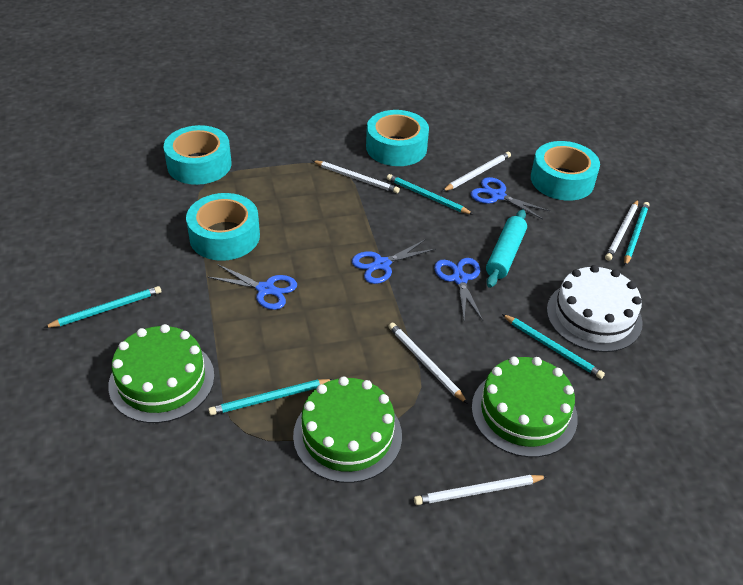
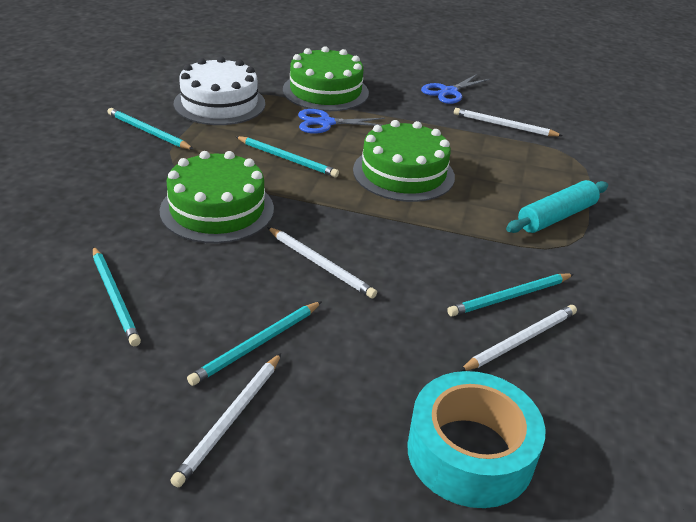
blue scissors: [208,264,297,310] [352,239,436,284] [434,258,483,321] [471,177,550,219] = 4 -> [298,109,385,134] [421,74,490,104] = 2
turquoise tape: [164,125,232,185] [186,193,260,261] [366,110,429,166] [531,141,600,201] = 4 -> [407,371,545,508] = 1
white pencil: [313,160,400,193] [388,322,468,404] [414,475,548,505] [443,152,511,191] [605,200,638,261] = 5 -> [170,353,281,487] [267,227,377,298] [454,108,563,136] [459,305,577,372] = 4

